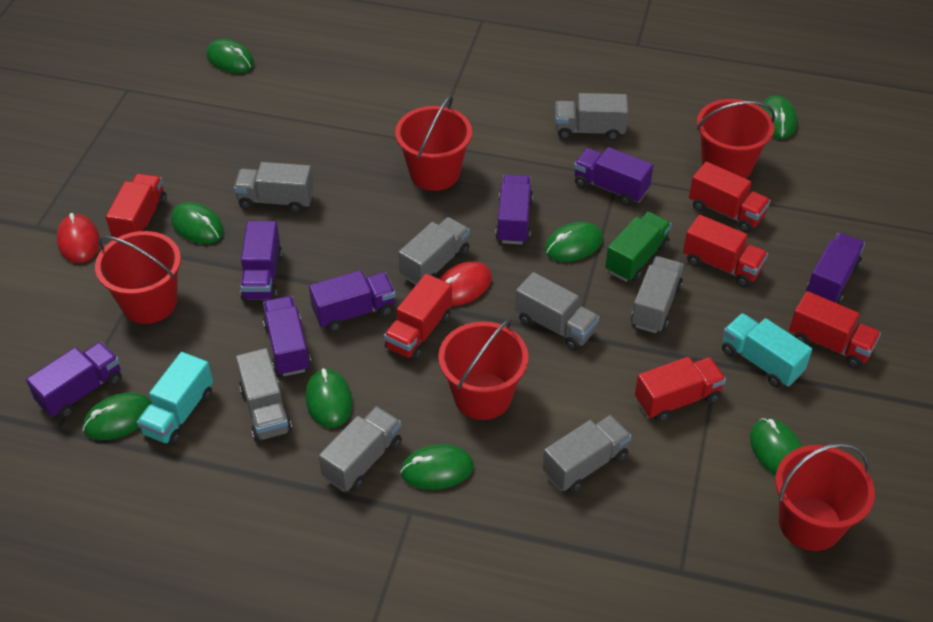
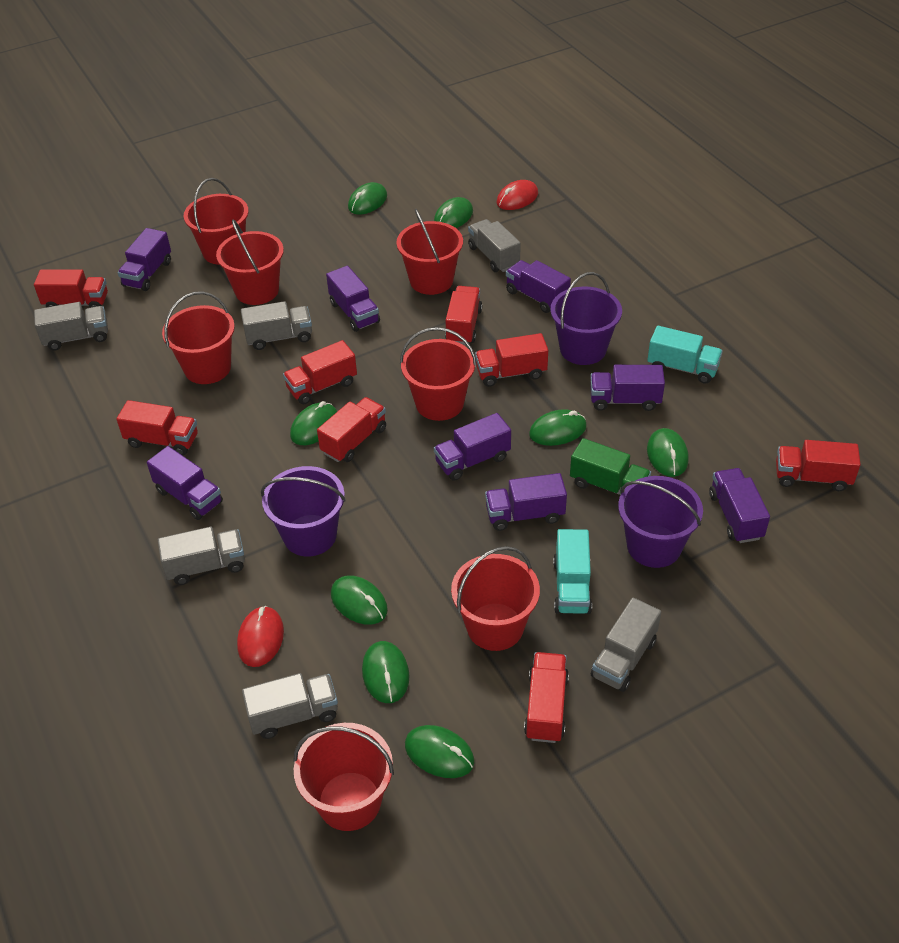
grey truck: [234,162,314,213] [236,348,292,442] [319,406,402,492] [398,217,470,285] [515,272,599,351] [543,415,632,493] [555,93,628,140] [631,256,683,333] = 8 -> [34,302,108,350] [158,527,245,585] [241,301,312,350] [242,673,338,739] [468,219,521,272] [591,598,661,692] = 6
purple bucket: none = 0 -> [261,466,346,557] [550,272,622,365] [618,476,703,568] = 3
purple truck: [26,342,122,418] [240,221,282,301] [263,296,311,376] [309,270,396,332] [495,175,533,244] [574,147,653,206] [806,233,865,304] = 7 -> [118,228,171,291] [147,446,223,520] [326,266,380,332] [434,413,511,481] [485,473,567,531] [506,260,571,313] [590,365,665,411] [709,468,770,543] = 8
red bucket: [95,231,181,324] [395,95,472,191] [438,318,528,420] [697,99,775,179] [775,443,875,551] = 5 -> [162,291,235,384] [184,178,249,265] [216,220,284,305] [293,723,394,831] [396,209,463,295] [400,327,477,421] [451,546,540,651] = 7
red truck: [106,174,167,238] [384,274,452,361] [635,357,726,422] [683,215,768,287] [689,162,771,233] [789,291,881,369] = 6 -> [34,269,108,308] [116,400,198,455] [283,340,357,404] [317,397,386,462] [445,286,482,345] [475,333,548,387] [524,652,569,743] [776,440,861,491] = 8

